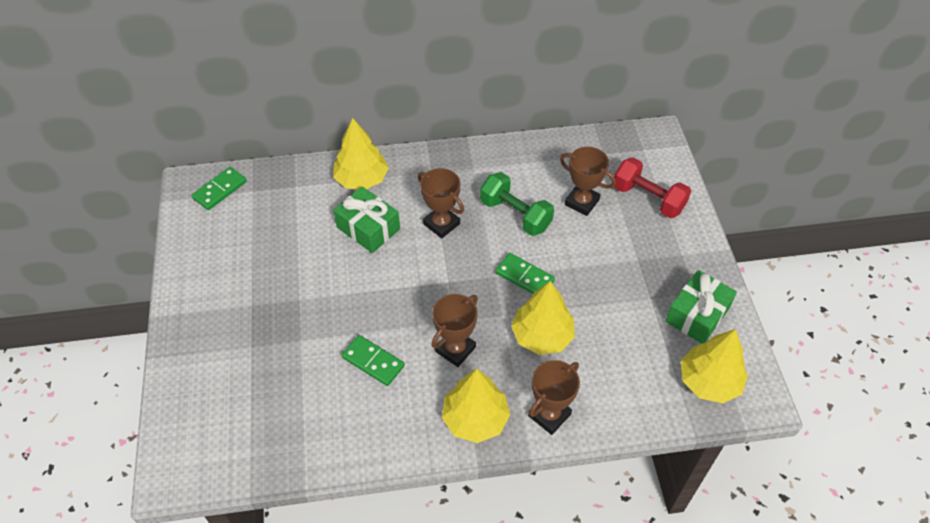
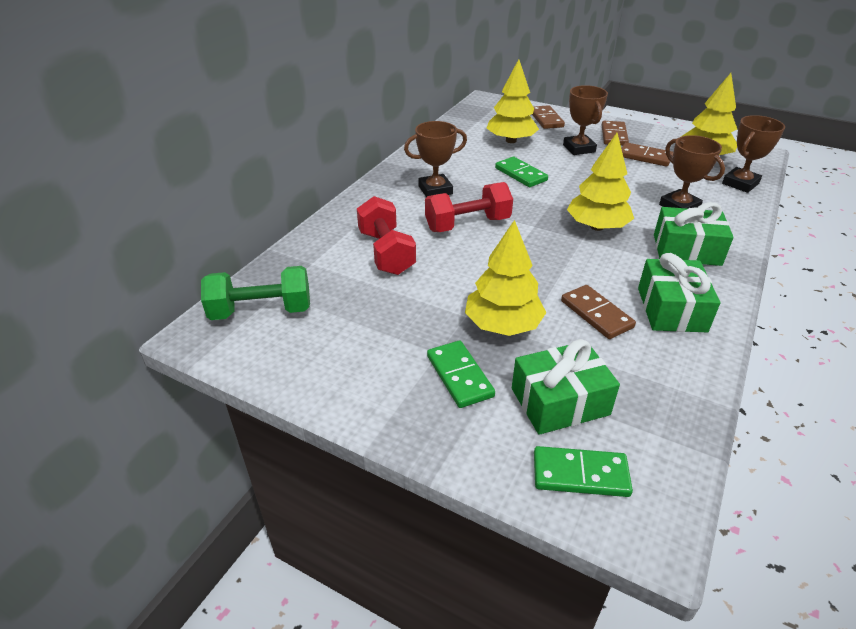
brown domino: none = 0 -> [532,105,565,129] [561,285,636,339] [602,121,629,146] [621,142,673,167] = 4
green gift: [333,187,400,253] [665,270,737,344] = 2 -> [512,339,620,435] [638,253,720,332] [654,202,734,266] = 3
red dumbbell: [614,157,691,218] = 1 -> [357,196,416,275] [425,182,513,232] = 2

